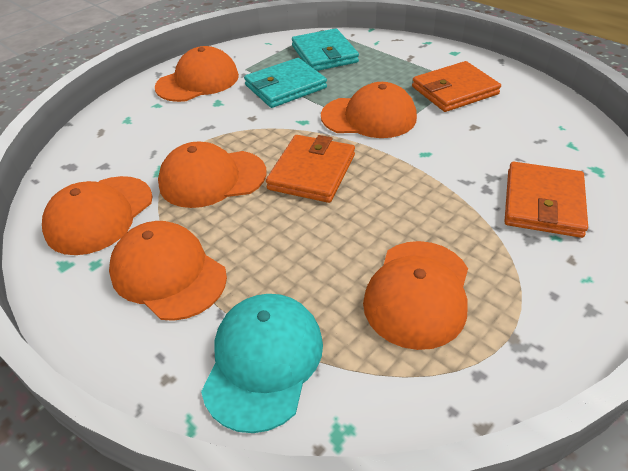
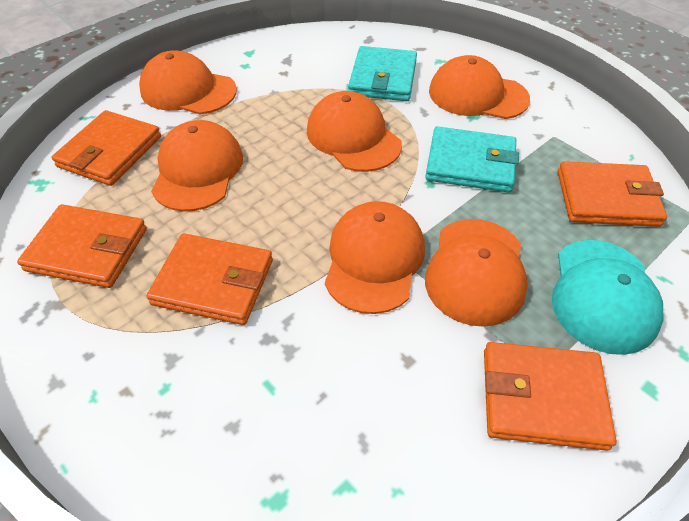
orange wallet: [266,135,355,203] [412,61,501,112] [504,162,588,238] = 3 -> [17,204,147,288] [51,110,161,186] [147,233,273,325] [484,342,617,451] [558,161,667,227] = 5

